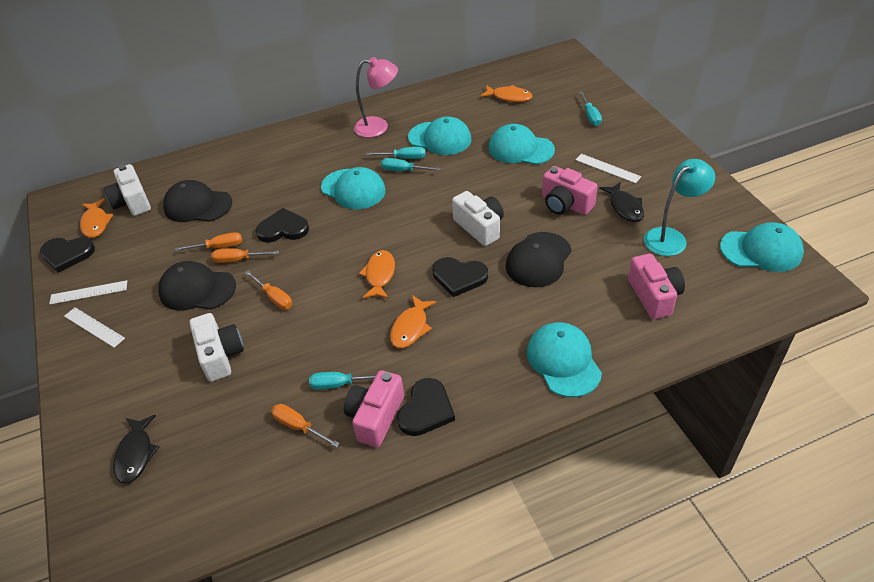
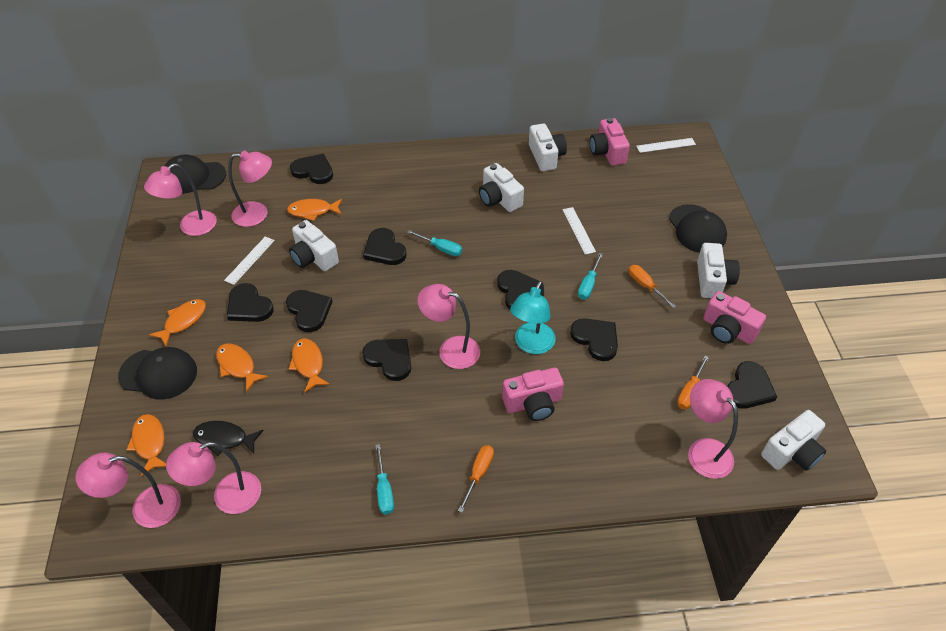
black fish: [113,415,159,484] [599,182,644,222] = 2 -> [193,421,264,456] = 1
black heart: [40,237,95,273] [256,208,309,243] [397,378,455,436] [432,257,488,297] = 4 -> [227,283,274,322] [286,290,332,332] [290,154,333,184] [362,339,411,381] [363,228,407,265] [497,270,539,309] [570,318,618,361] [727,361,777,409] = 8
orange fish: [80,198,113,238] [359,250,395,299] [390,295,437,348] [480,85,533,102] = 4 -> [126,414,166,476] [149,299,206,346] [216,343,268,392] [287,199,342,221] [289,338,330,393] = 5
orange screwdriver: [175,232,242,251] [211,248,279,263] [245,270,292,309] [271,404,340,448] = 4 -> [458,445,494,513] [628,265,676,308] [677,355,709,409] = 3
pink lamp: [354,57,398,137] = 1 -> [75,453,181,528] [144,163,217,236] [166,442,261,514] [228,151,272,227] [417,284,480,369] [688,379,738,479] = 6
turquoise cap: [321,167,386,209] [408,116,471,155] [488,124,555,165] [527,322,602,397] [720,222,804,272] = 5 -> none = 0
turquoise screwdriver: [309,372,376,390] [366,147,426,159] [381,158,441,171] [579,91,602,126] = 4 -> [375,444,394,515] [407,230,462,256] [578,253,603,300] = 3
white camera: [104,164,151,216] [189,313,244,382] [452,191,504,246] = 3 -> [289,220,339,271] [479,163,524,212] [529,124,567,171] [697,243,740,298] [761,410,826,471] = 5

